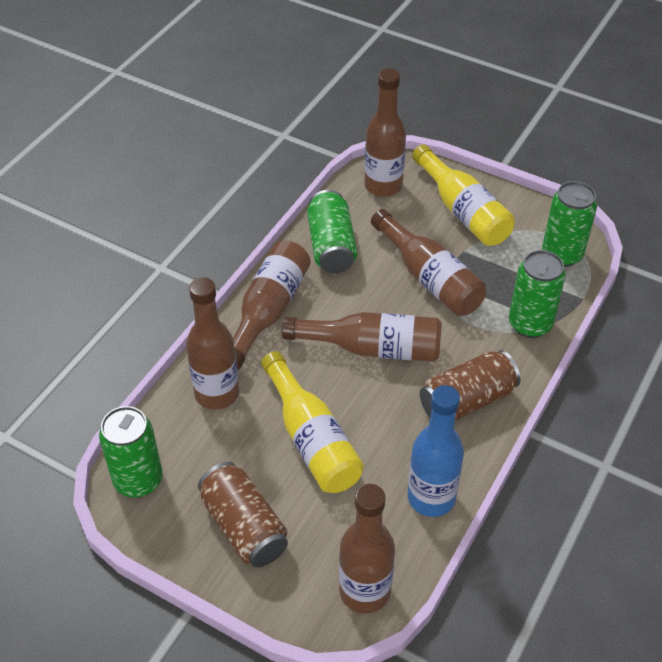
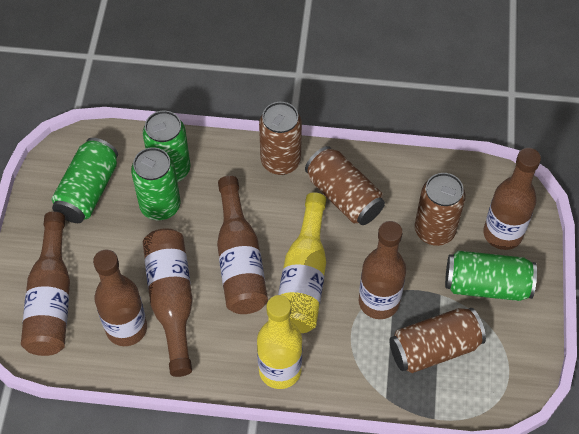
blue bottle: [407,385,464,517] = 1 -> none = 0
brown can: [198,462,288,567] [420,350,520,420] = 2 -> [259,102,302,175] [305,146,385,225] [389,308,486,373] [415,173,465,246] = 4

